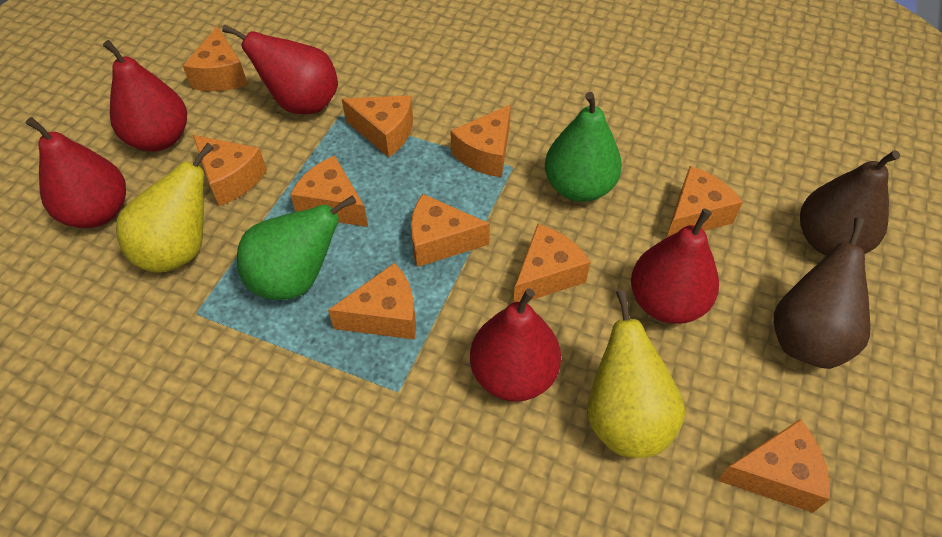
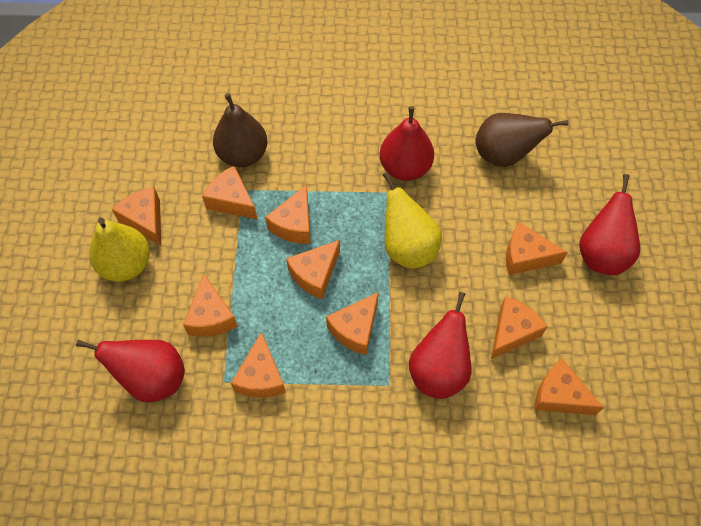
green pear: [237,195,356,300] [545,92,622,202] = 2 -> none = 0
red pear: [26,117,126,228] [103,40,187,152] [222,24,338,114] [470,288,561,402] [631,208,719,324] = 5 -> [76,340,185,402] [380,106,434,181] [409,292,471,399] [579,174,640,275] = 4

